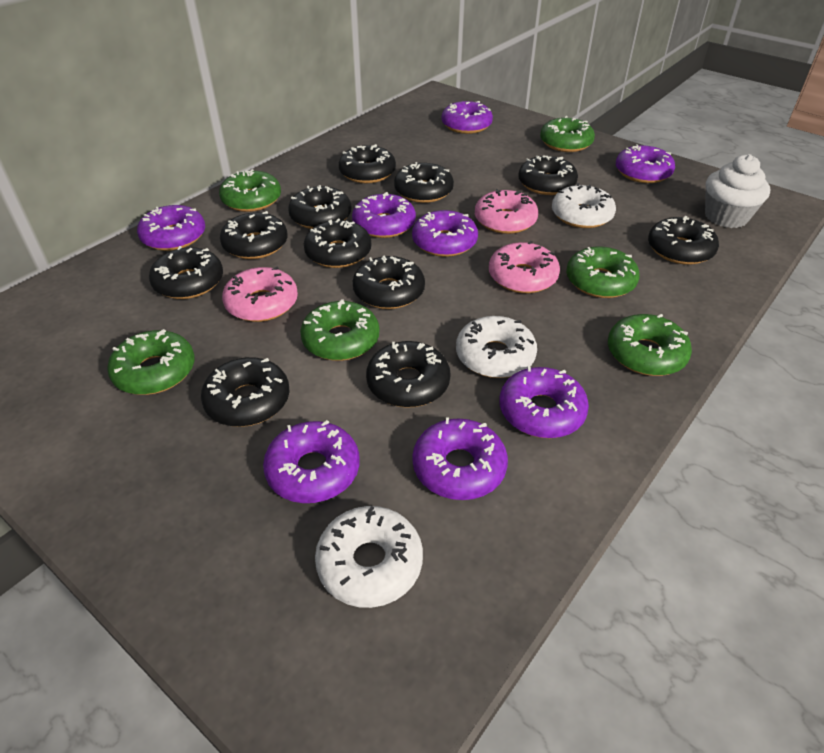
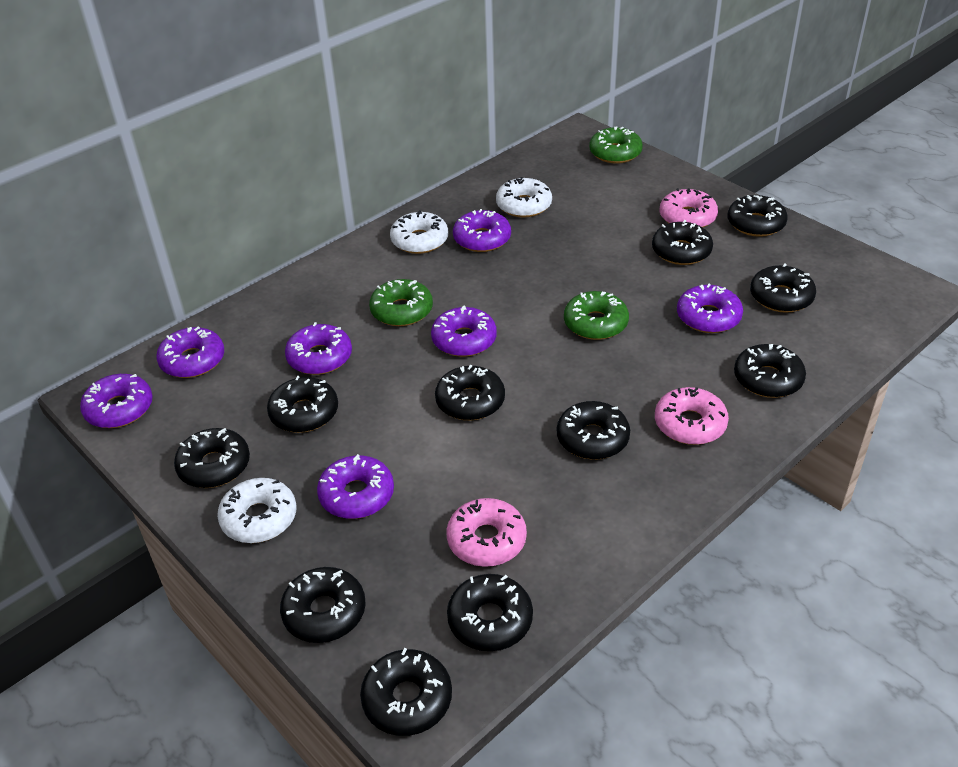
green donut: [107,329,195,395] [219,169,281,212] [300,299,379,361] [540,116,595,152] [566,247,640,298] [608,314,692,376] = 6 -> [369,279,433,326] [564,291,629,340] [589,127,643,164] = 3
purple donut: [137,205,205,251] [263,420,360,503] [352,192,416,238] [412,210,478,257] [412,417,508,500] [442,101,493,134] [499,366,589,438] [616,144,675,183] = 8 -> [80,374,153,428] [156,326,224,378] [285,322,352,375] [317,454,394,519] [431,306,497,357] [453,209,511,252] [677,284,743,333] = 7
white cupcake: [705,154,770,228] = 1 -> none = 0

